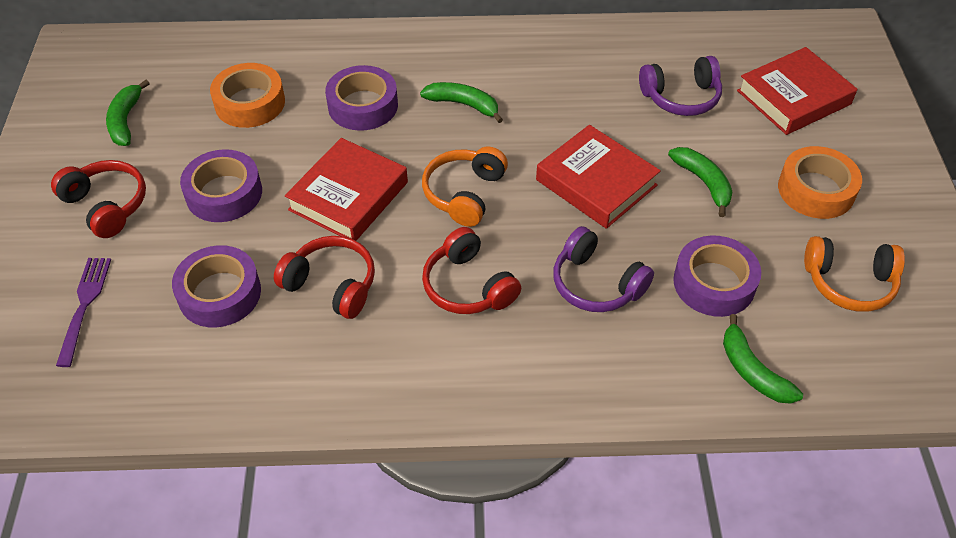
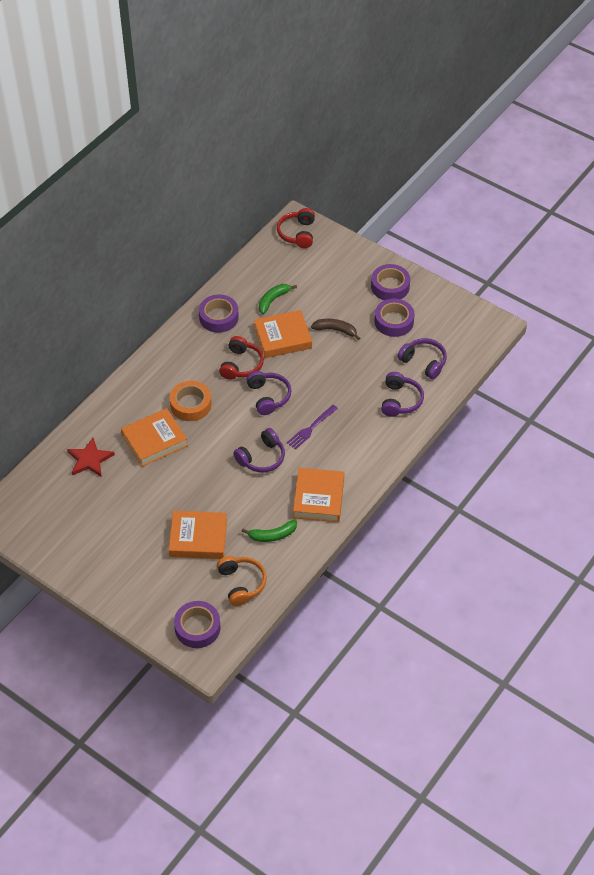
brown banana: none = 0 -> [311,319,360,340] = 1
green banana: [106,80,150,146] [420,82,503,123] [668,147,733,217] [723,314,803,404] = 4 -> [242,520,297,542] [259,284,297,314] = 2
orange book: none = 0 -> [121,408,188,467] [169,511,227,559] [254,310,312,358] [293,468,344,522] = 4
orange headphones: [422,146,508,227] [804,236,905,312] = 2 -> [217,556,267,606] = 1
orange tape: [210,63,285,128] [778,146,862,219] = 2 -> [170,381,211,421] = 1
purple headphones: [553,226,654,312] [639,56,722,116] = 2 -> [233,428,285,473] [246,371,292,415] [381,372,424,417] [398,338,447,379] = 4
red book: [285,138,408,241] [536,125,661,229] [737,47,857,135] = 3 -> none = 0
red headphones: [51,160,146,238] [274,236,375,319] [422,227,521,314] = 3 -> [219,336,264,380] [277,208,315,248] = 2
red star: none = 0 -> [67,438,115,477] = 1

